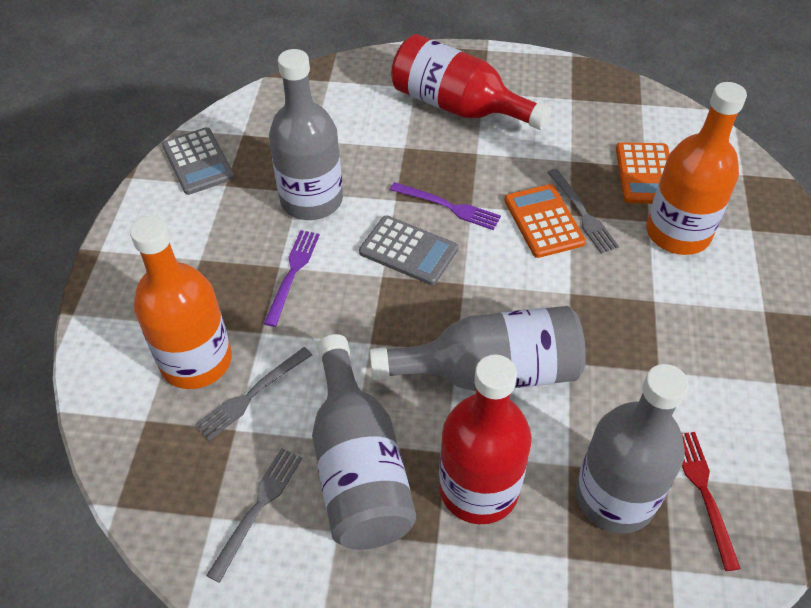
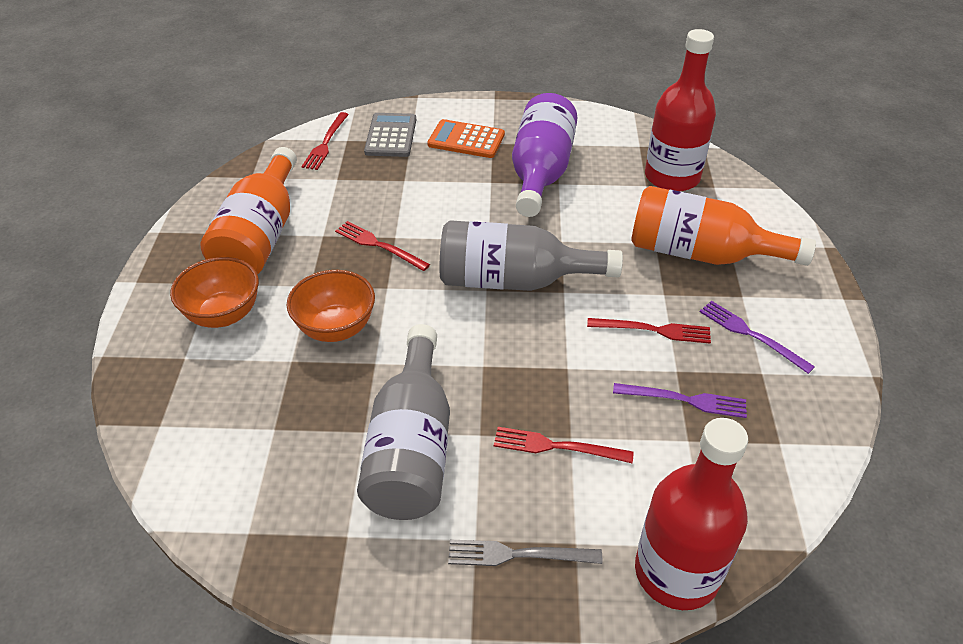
grey bottle: [269,49,343,220] [312,334,416,550] [370,306,586,391] [576,364,689,534] = 4 -> [357,324,450,520] [440,220,623,291] = 2
grey calculator: [162,127,235,195] [359,216,458,285] = 2 -> [364,113,416,157] = 1
grey fork: [195,347,312,441] [206,448,302,583] [547,169,619,254] = 3 -> [448,540,602,566] = 1
orange bowl: none = 0 -> [170,257,259,328] [286,270,375,342] = 2
orange calculator: [504,184,586,258] [616,142,670,204] = 2 -> [427,119,505,158] = 1
purple bottle: none = 0 -> [512,93,577,217] = 1
red fork: [682,432,741,571] = 1 -> [302,112,349,170] [335,221,430,271] [494,427,634,463] [587,318,711,344] = 4

